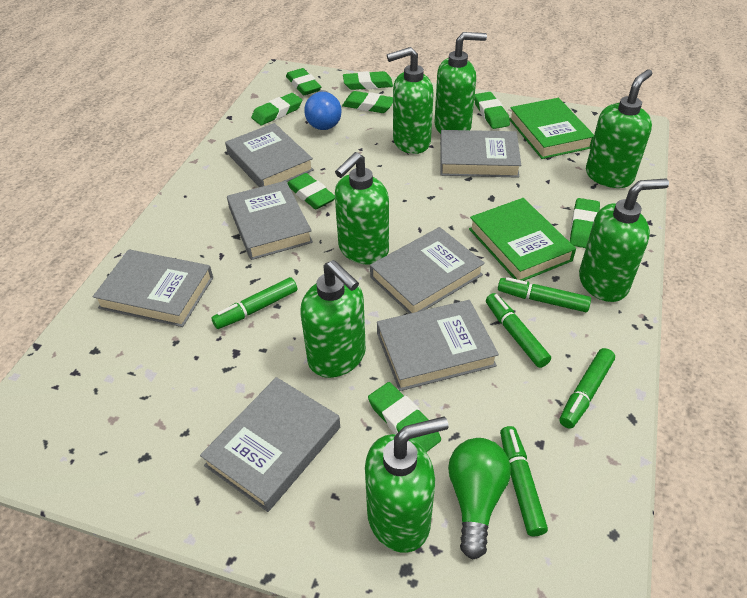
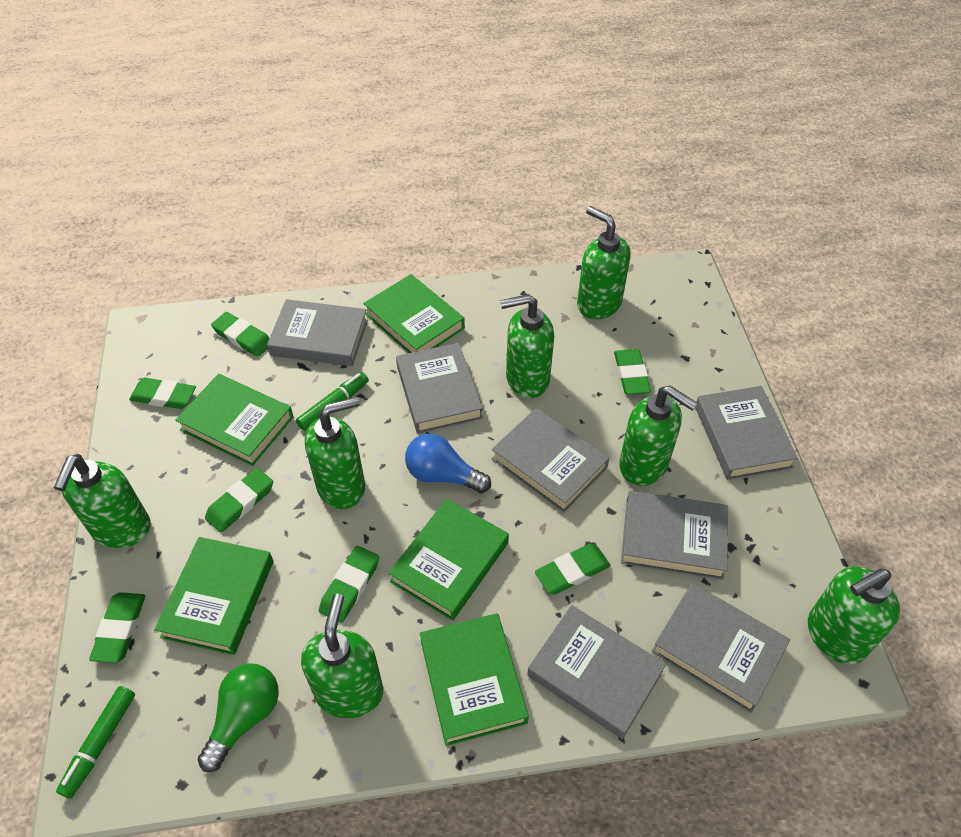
green book: [469,198,576,281] [509,98,594,159] = 2 -> [154,537,273,655] [175,374,293,466] [363,274,465,353] [388,499,509,621] [420,613,529,746] = 5
green eraser: [251,93,302,125] [286,68,321,95] [287,173,335,209] [342,91,393,113] [343,71,393,90] [368,382,441,452] [474,92,510,129] [570,198,600,248] = 8 -> [89,592,145,663] [129,378,196,409] [205,468,273,533] [211,312,269,357] [319,546,379,623] [535,544,611,594] [614,349,651,395] = 7
green marker: [211,277,297,329] [486,293,551,368] [498,277,591,312] [500,426,548,536] [560,348,615,429] = 5 -> [56,686,135,799] [296,372,369,431] = 2

